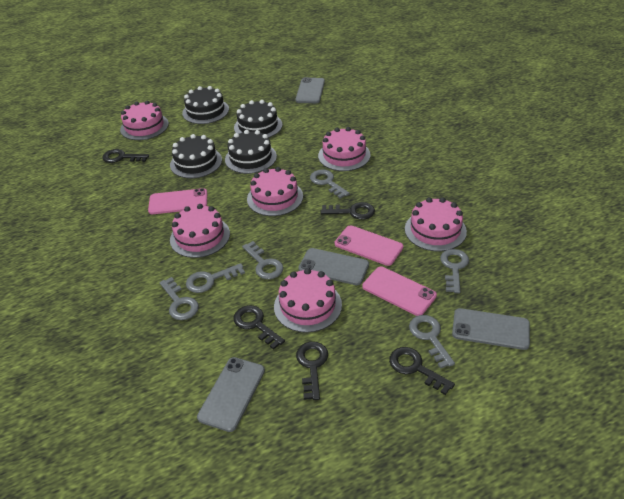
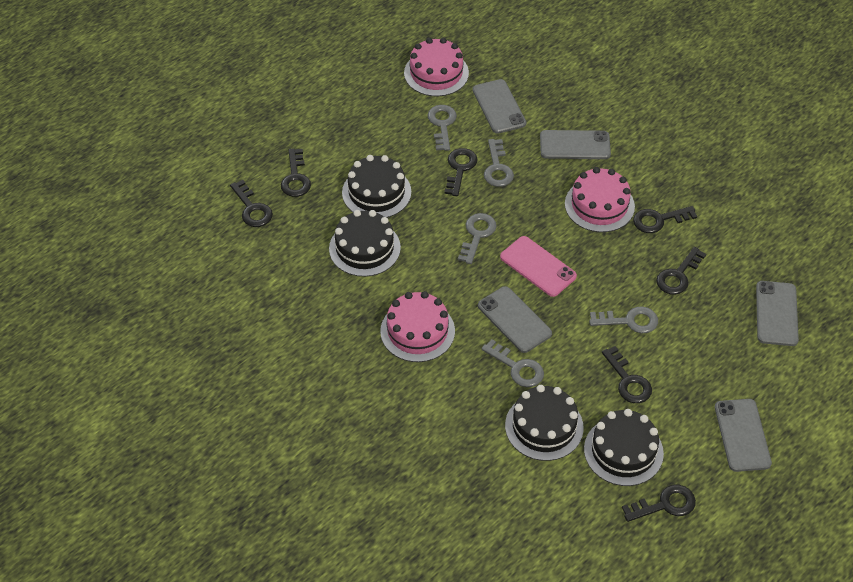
black key: [102,149,149,163] [234,305,285,350] [296,341,328,400] [321,202,375,220] [389,347,455,395] = 5 -> [230,180,273,227] [281,148,311,197] [444,148,478,196] [602,346,652,403] [622,485,696,522] [633,206,697,233] [656,247,706,295] = 7
grey key: [159,277,199,320] [186,263,245,293] [242,241,283,279] [310,170,350,199] [409,315,455,369] [440,249,469,293] = 6 -> [428,105,457,151] [458,213,497,264] [481,339,544,387] [484,139,514,187] [589,306,658,333] = 5
grey phone: [197,357,265,432] [295,77,325,103] [298,248,369,285] [452,308,530,350] = 4 -> [473,79,526,134] [478,286,552,353] [540,130,611,159] [715,399,772,472] [756,281,799,346] = 5
pink cake: [120,101,169,140] [170,204,230,258] [247,167,303,216] [274,268,342,333] [318,127,371,171] [405,197,467,251] = 6 -> [380,291,455,362] [404,38,469,96] [565,167,635,232] = 3
pink phone: [148,188,207,214] [335,225,403,266] [362,267,437,316] = 3 -> [500,236,577,297] = 1

